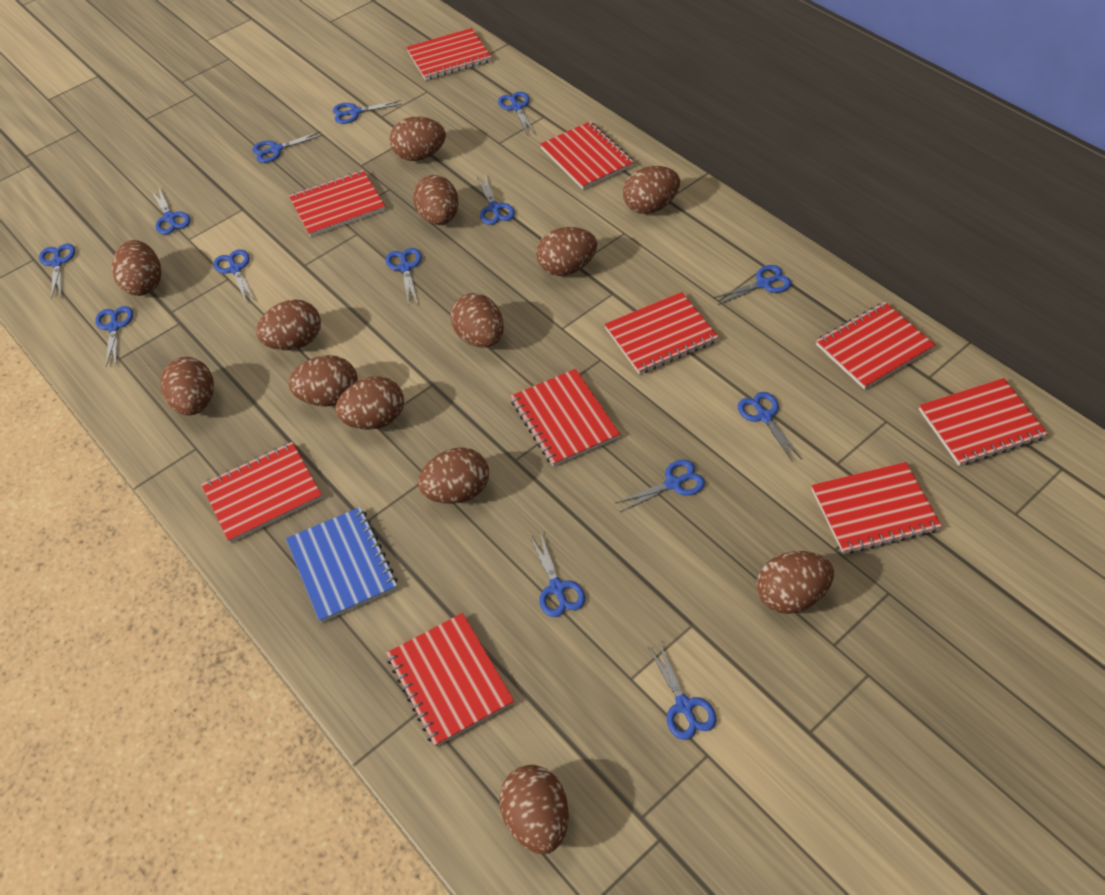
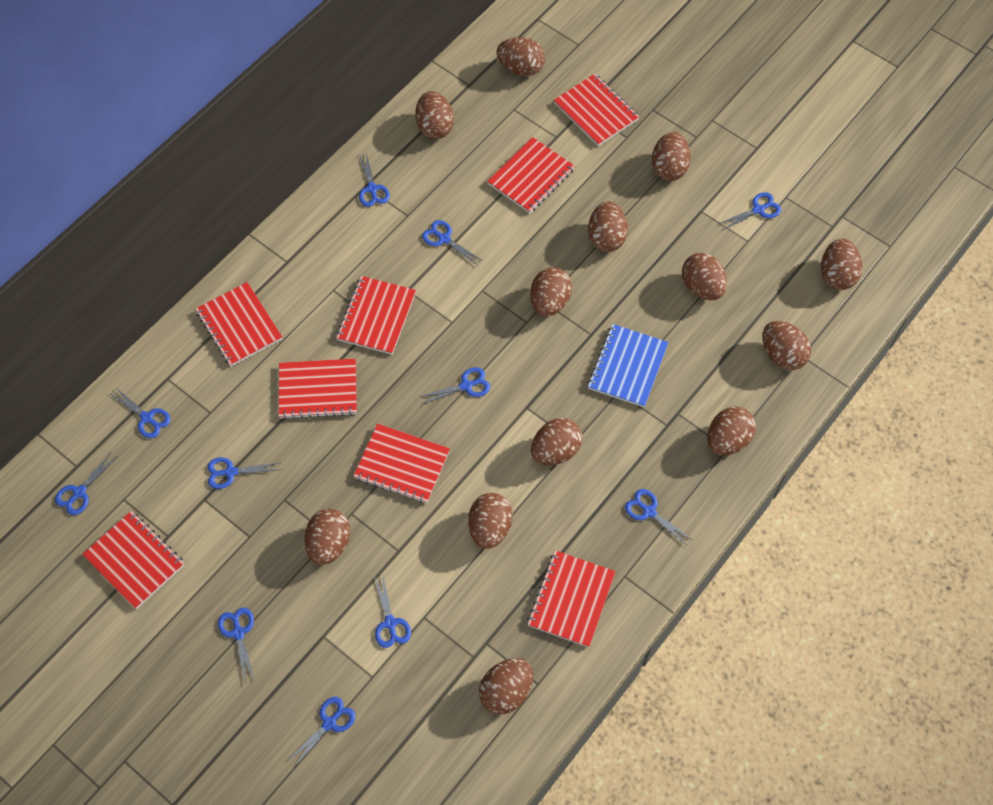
blue scissors: [39,244,75,299] [95,306,133,366] [151,186,191,235] [214,249,255,302] [252,131,323,163] [333,100,402,124] [386,248,422,304] [477,175,515,225] [498,92,536,135] [530,532,585,617] [616,460,705,512] [648,643,716,740] [714,265,792,305] [738,392,802,462] = 14 -> [55,453,116,515] [111,387,170,438] [207,457,281,489] [218,608,255,684] [289,697,355,766] [359,152,390,207] [374,573,411,648] [419,367,490,404] [422,220,483,265] [625,489,692,546] [719,192,781,230] = 11
red notebook: [201,442,322,543] [289,170,385,237] [386,613,514,747] [406,28,492,81] [511,369,620,467] [540,121,634,189] [604,292,719,374] [812,462,942,554] [816,302,936,389] [919,378,1048,466] = 10 -> [82,511,185,609] [196,282,282,366] [279,359,357,419] [336,276,416,355] [354,424,450,503] [487,137,575,213] [527,550,616,647] [554,74,640,146] = 8

